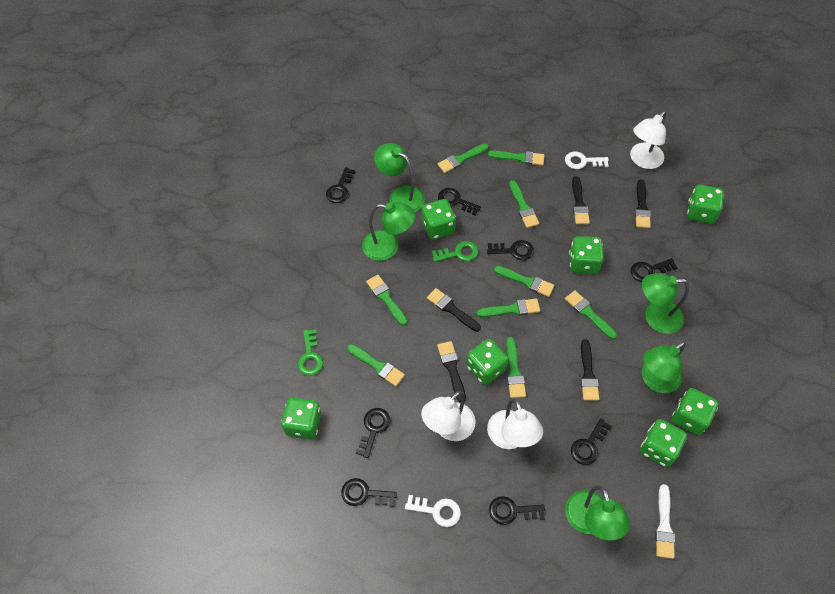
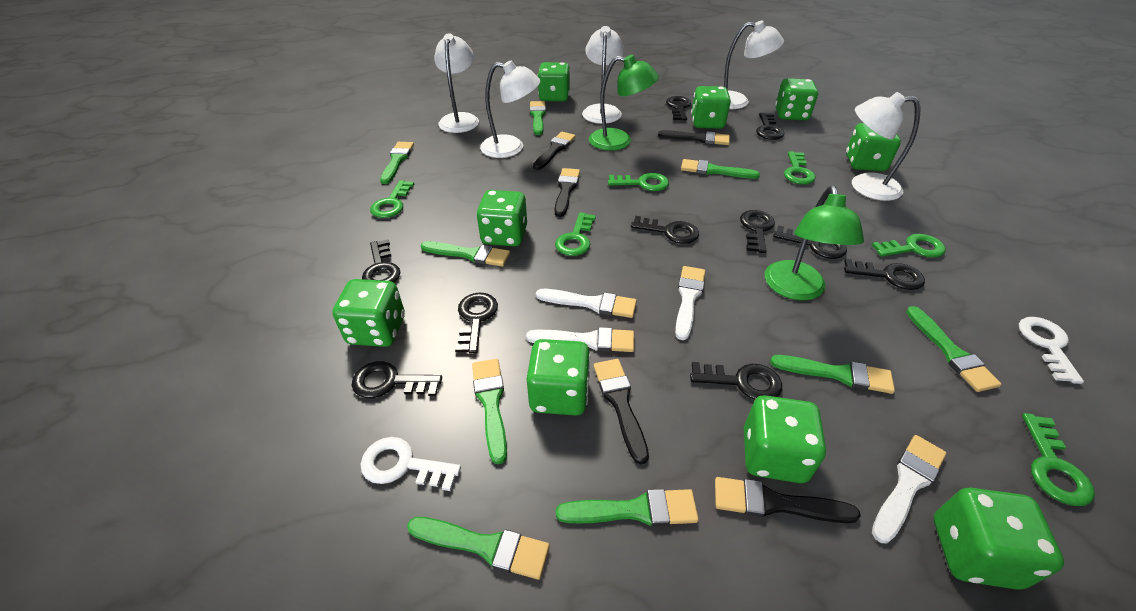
black key: [326,167,356,203] [341,478,397,507] [356,408,390,458] [438,188,481,216] [487,240,534,260] [489,496,545,525] [571,418,612,465] [631,258,677,282] = 8 -> [352,361,442,398] [362,239,401,282] [455,292,498,353] [631,216,699,244] [666,96,691,121] [690,362,782,400] [740,210,775,253] [756,113,784,140] [773,225,847,259] [844,259,925,290] = 10
green dice: [281,397,321,440] [422,199,456,239] [466,339,508,385] [569,236,604,274] [640,419,687,467] [672,388,718,435] [687,185,724,224] = 7 -> [332,279,405,347] [476,190,527,247] [527,339,590,416] [537,62,570,102] [691,86,731,129] [744,395,826,483] [775,78,818,121] [846,123,901,171] [934,488,1064,590] = 9
green key: [298,329,323,375] [431,241,478,262] = 2 -> [370,180,414,218] [555,212,596,256] [608,173,669,191] [784,151,816,184] [872,234,946,258] [1022,413,1095,506] = 6
green lamp: [362,202,415,261] [374,143,425,212] [565,486,630,541] [642,273,689,334] [642,341,686,393] = 5 -> [589,55,659,151] [765,186,864,300] = 2
white brush: [655,484,675,559] = 1 -> [526,327,634,352] [536,289,637,318] [675,266,705,340] [872,435,946,544] = 4
white lamp: [421,391,476,441] [487,399,543,449] [630,111,666,169] = 3 -> [434,33,479,133] [480,60,541,158] [582,26,624,124] [724,21,784,109] [852,92,921,201] = 5

